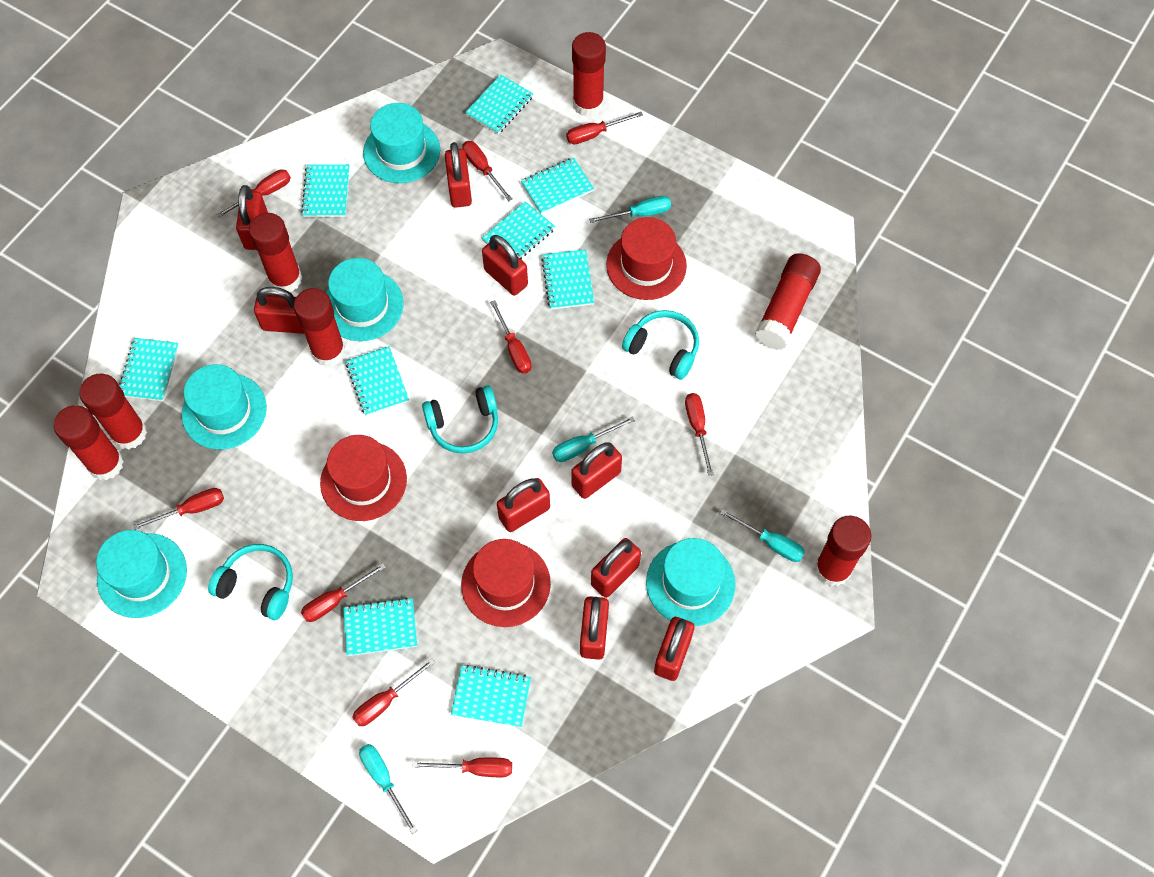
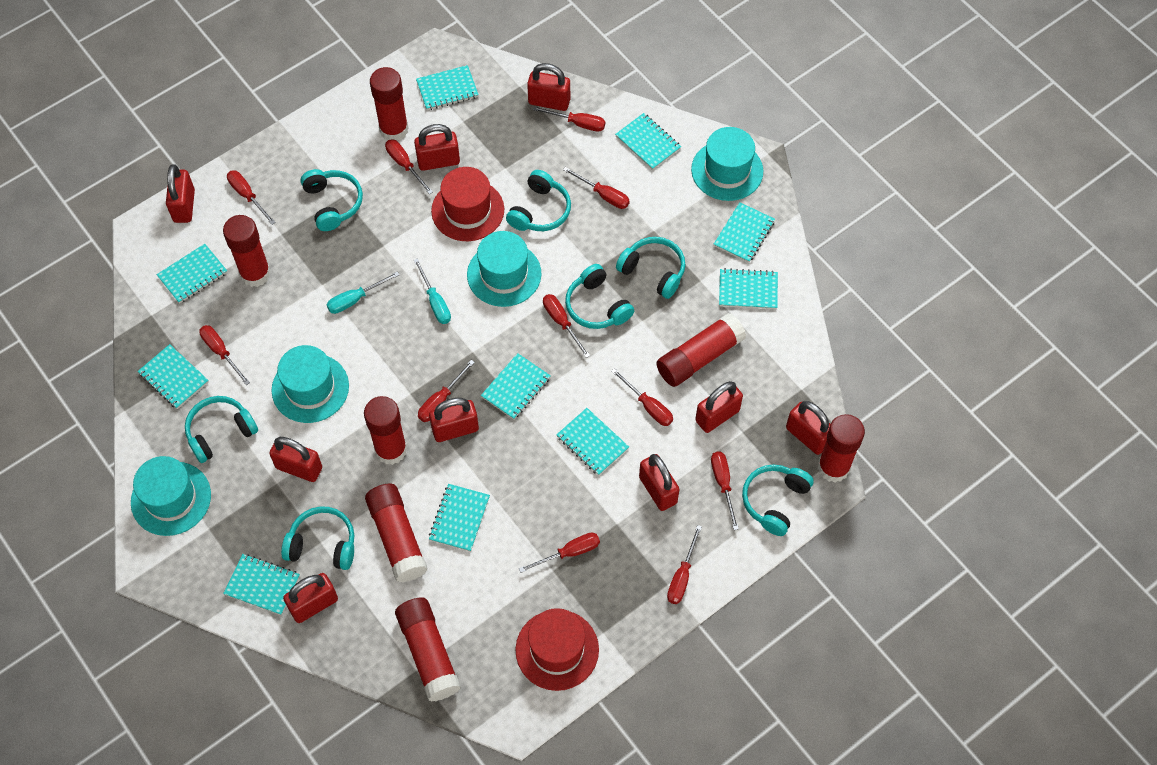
red hat: [320,435,407,521] [461,539,551,627] [606,217,687,300] = 3 -> [431,167,504,241] [515,608,599,691] = 2
red screwdriver: [132,488,224,530] [216,169,291,218] [301,563,386,622] [352,659,436,726] [412,757,512,777] [462,141,512,201] [490,300,532,374] [566,112,643,144] [685,393,714,476] = 9 -> [199,325,250,385] [227,170,276,225] [385,139,433,195] [418,360,475,422] [519,532,600,573] [532,106,605,132] [543,294,590,358] [563,167,630,209] [611,368,673,426] [667,525,702,604] [711,451,739,530] = 11
turquoise hat: [96,530,187,618] [182,364,267,450] [326,258,403,341] [363,103,440,183] [646,538,736,626] = 5 -> [131,456,211,536] [272,345,349,423] [467,231,541,307] [691,127,763,201] = 4
turquoise headphones: [208,544,293,620] [422,385,498,454] [622,310,699,380] = 3 -> [185,396,258,463] [281,506,354,570] [301,169,363,231] [506,170,571,231] [565,264,634,329] [616,237,686,299] [742,464,814,536] = 7
turquoise notebook: [119,338,179,401] [301,164,350,217] [343,598,417,656] [346,346,409,416] [451,665,531,727] [465,74,533,134] [482,201,555,259] [521,158,594,214] [541,249,594,310] = 9 -> [138,344,209,409] [156,244,227,304] [223,554,300,615] [416,65,479,110] [429,484,490,552] [481,353,551,420] [556,408,629,476] [615,113,681,170] [714,202,775,263] [719,268,778,309] = 10
turquoise screwdriver: [359,744,417,834] [552,416,635,462] [589,196,671,223] [720,509,805,562] = 4 -> [327,272,399,314] [414,258,451,324] = 2

